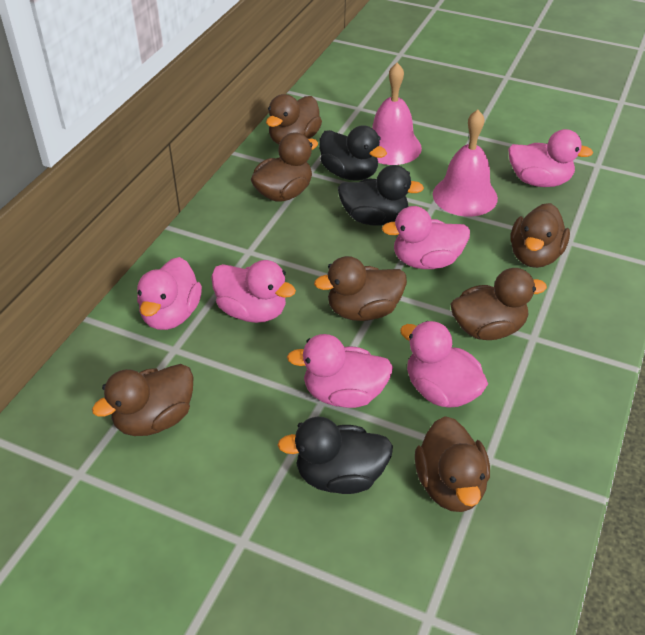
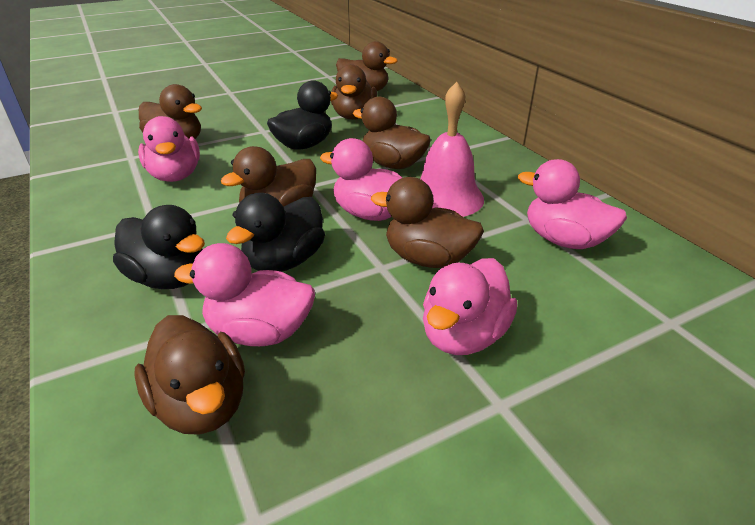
pink bell: [372,63,422,165] [433,110,498,216] = 2 -> [420,82,484,217] = 1
pink duck: [137,257,202,330] [211,260,296,323] [287,334,393,408] [381,206,470,269] [400,321,488,408] [508,129,593,187] = 6 -> [138,116,200,182] [174,243,315,346] [320,138,402,221] [423,258,517,355] [518,159,627,249] = 5

